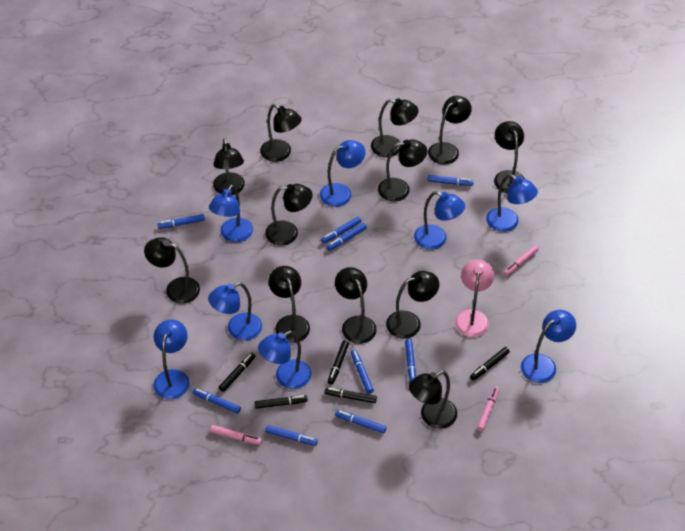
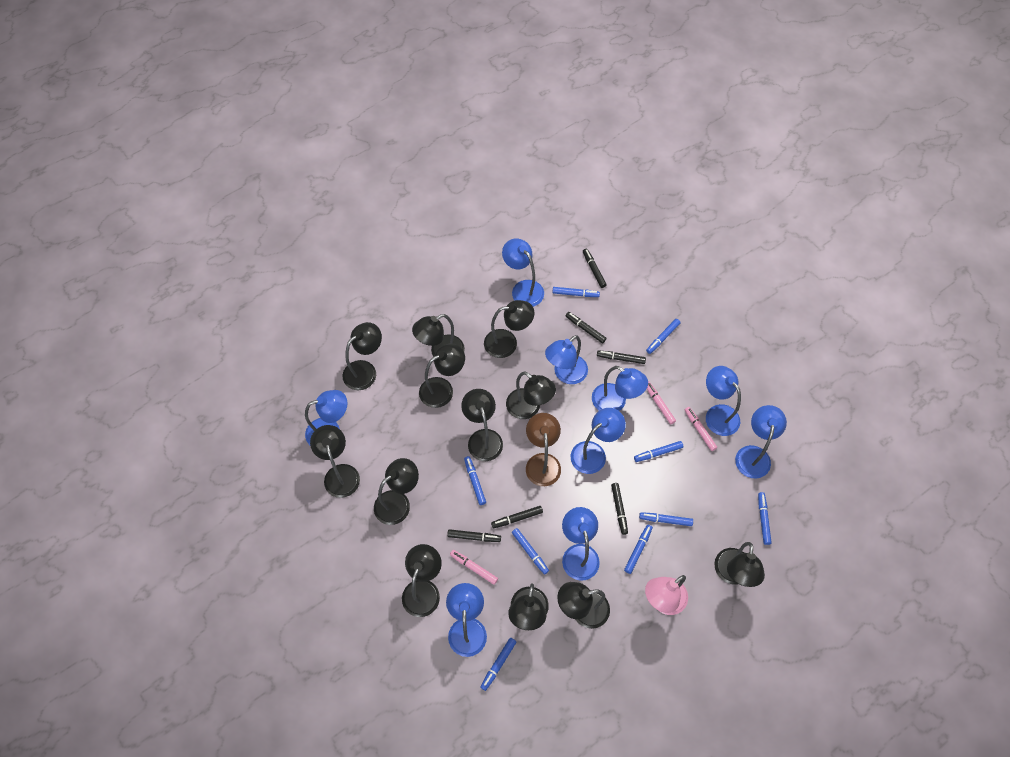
black marker: [219,353,255,392] [255,395,308,409] [325,388,377,403] [328,341,349,385] [470,347,510,381] = 5 -> [447,529,501,542] [491,506,543,528] [566,312,606,343] [583,249,607,288] [597,350,646,364] [611,483,628,535] = 6
blue lamp: [154,319,190,399] [208,282,262,341] [209,185,253,242] [258,331,311,389] [320,140,366,207] [414,191,465,250] [486,174,538,232] [521,310,576,383] = 8 -> [305,390,347,445] [446,583,487,657] [502,238,544,307] [545,335,588,384] [562,507,600,581] [571,408,626,474] [592,366,648,411] [706,366,741,436] [735,405,787,478] = 9
brown lamp: none = 0 -> [526,413,561,486] = 1

